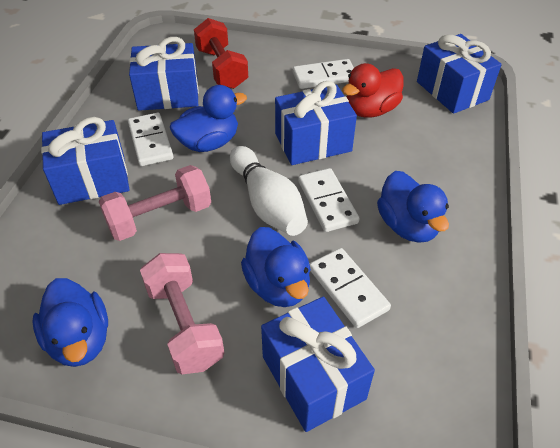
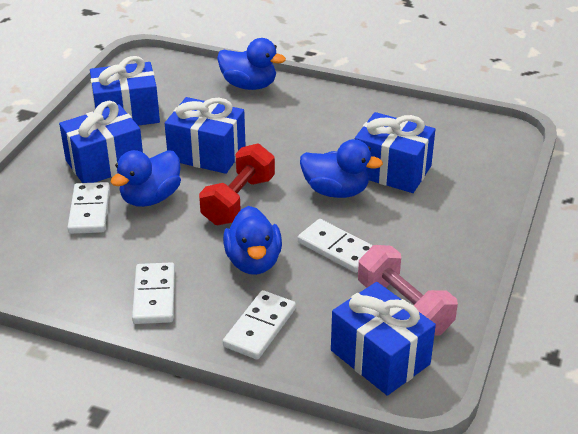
pink dumbbell: [99,165,211,241] [140,253,224,374] = 2 -> [358,245,458,336] = 1
red duck: [342,63,403,118] = 1 -> none = 0
white bowling pin: [230,146,308,236] = 1 -> none = 0

